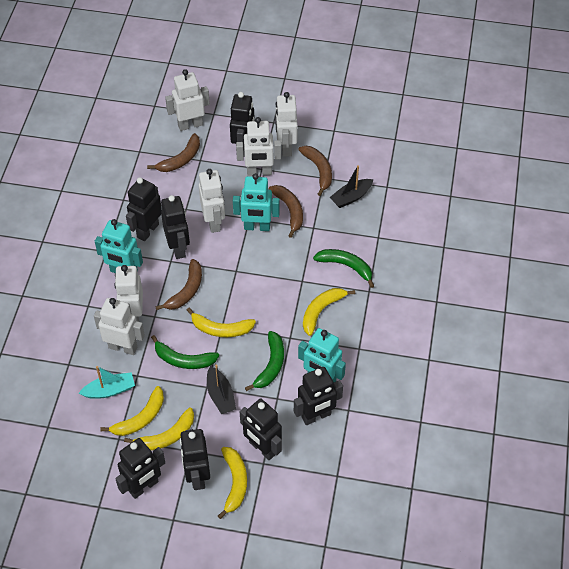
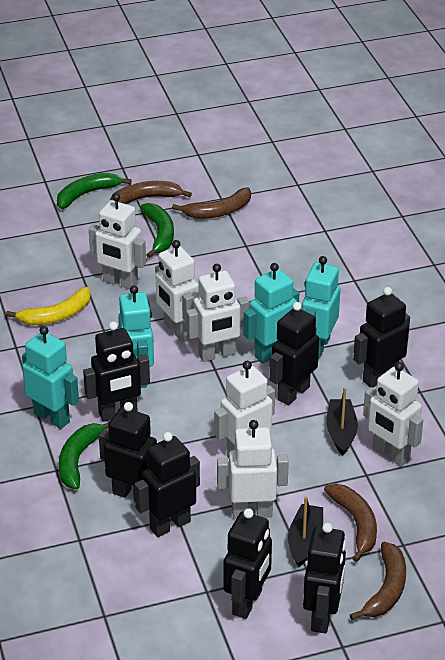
turquoise boat: [79,366,135,399] = 1 -> none = 0
turquoise robot: [95,219,143,273] [233,173,280,231] [298,328,346,382] = 3 -> [22,326,79,429] [118,285,154,388] [244,263,299,363] [302,256,341,358] = 4
yellow banana: [100,386,164,436] [124,407,194,451] [187,308,256,337] [218,447,247,519] [303,288,355,336] = 5 -> [6,287,91,325] = 1

